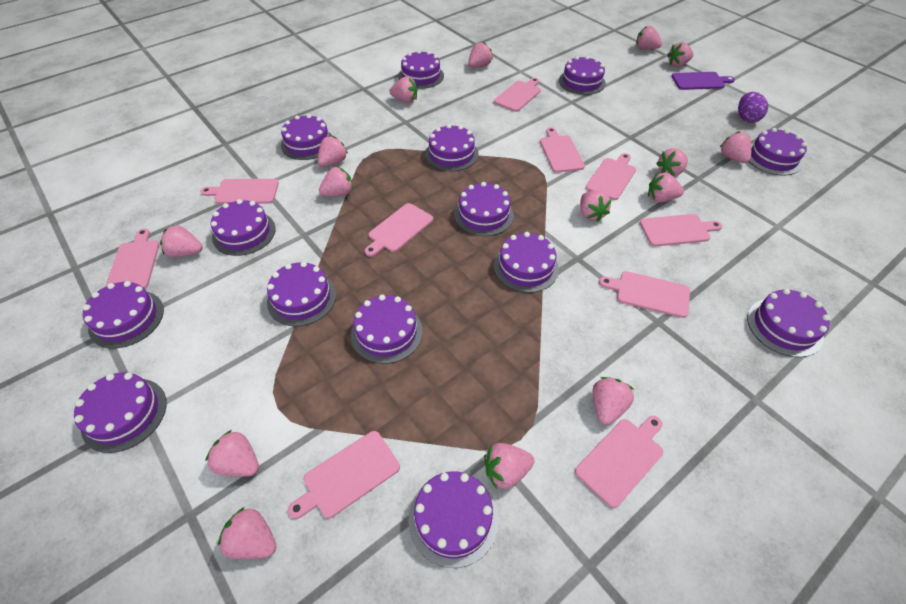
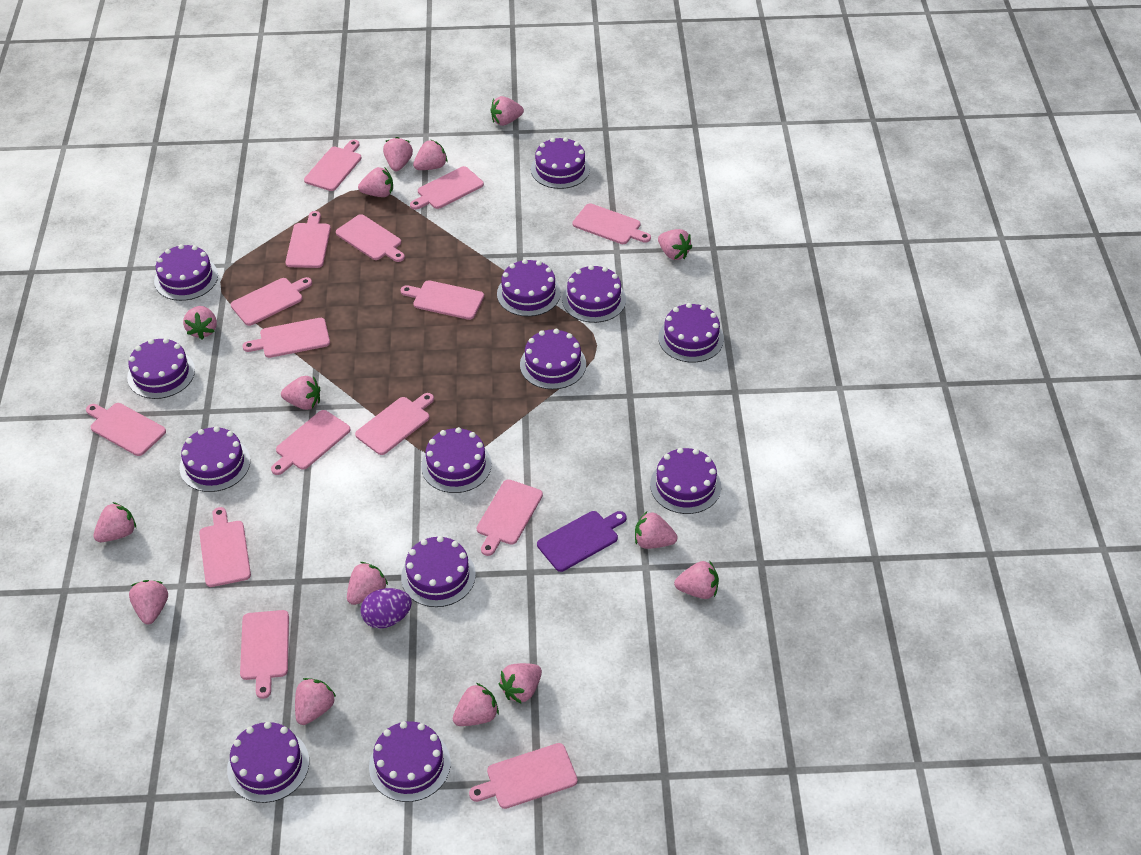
pink cutting board: [105,228,160,289] [200,179,279,204] [288,431,400,519] [365,203,433,257] [494,78,541,112] [540,127,585,173] [575,416,663,508] [585,153,636,200] [599,271,690,318] [640,214,722,246] = 10 -> [86,403,166,456] [199,507,251,587] [231,277,312,326] [240,610,289,699] [242,318,330,358] [271,410,351,475] [285,211,331,268] [304,140,362,191] [336,214,405,262] [355,393,434,455] [400,280,484,320] [410,166,484,210] [469,743,578,809] [477,479,543,556] [572,203,651,244] = 15
purple cake: [74,372,167,453] [83,281,164,348] [211,199,276,256] [267,262,336,326] [281,114,332,160] [351,294,423,364] [398,50,444,89] [408,471,499,568] [425,124,479,171] [454,182,514,236] [494,232,559,293] [559,56,606,95] [747,289,830,357] [749,128,807,176] = 14 -> [127,338,195,399] [154,244,218,301] [179,426,250,492] [227,722,309,803] [369,721,451,802] [401,536,476,607] [421,427,492,493] [497,259,561,316] [520,329,586,389] [531,137,590,189] [562,265,626,323] [650,448,721,514] [658,303,724,362] = 13

